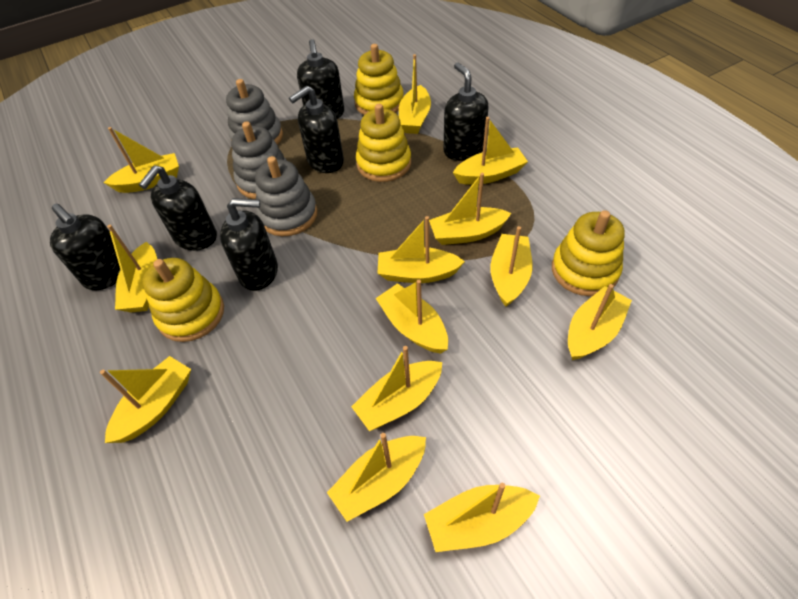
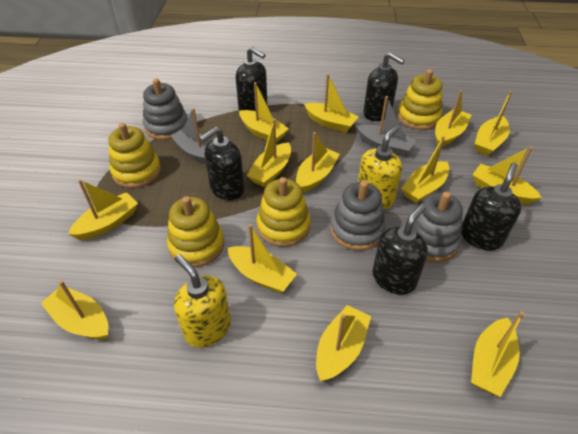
black soap dispenser: [50,203,120,290] [139,166,217,251] [220,198,278,291] [289,86,344,173] [297,39,344,119] [443,62,489,161] = 6 -> [199,127,244,200] [236,47,267,111] [363,52,405,121] [373,204,428,295] [462,162,521,250] = 5
grey boat: none = 0 -> [170,108,211,164] [357,96,416,157] = 2
yellow soap dispenser: none = 0 -> [174,254,231,348] [358,125,402,209] = 2

